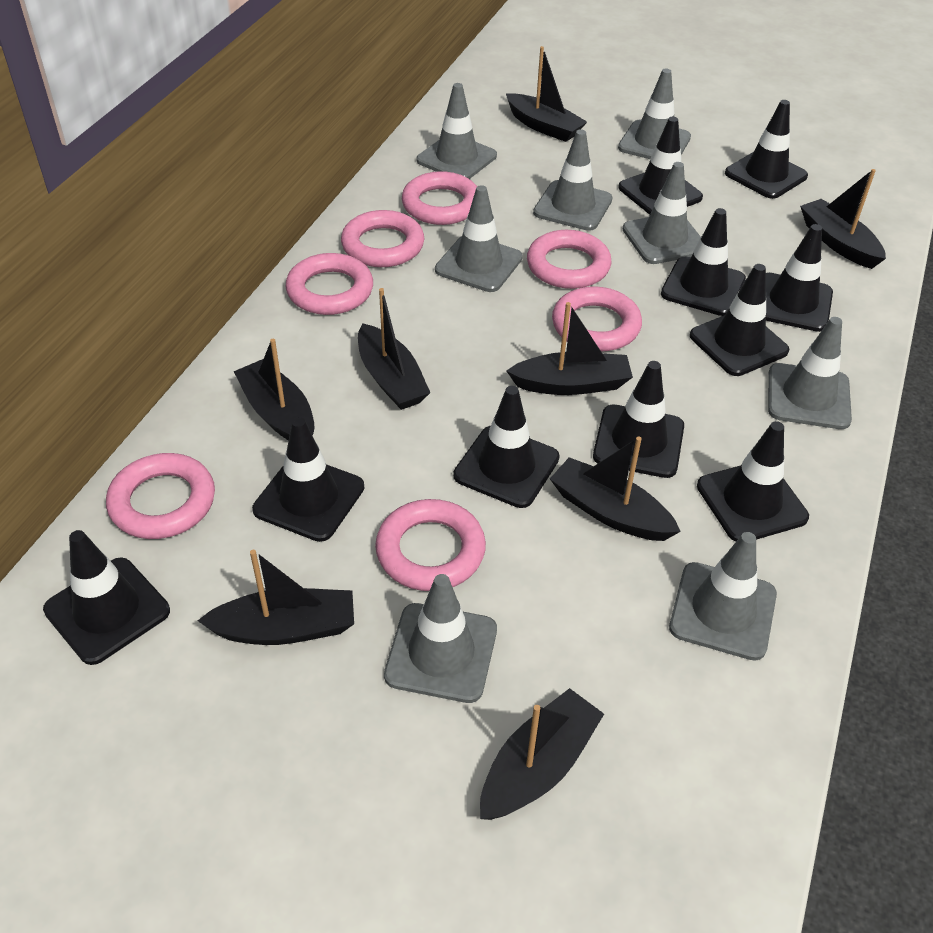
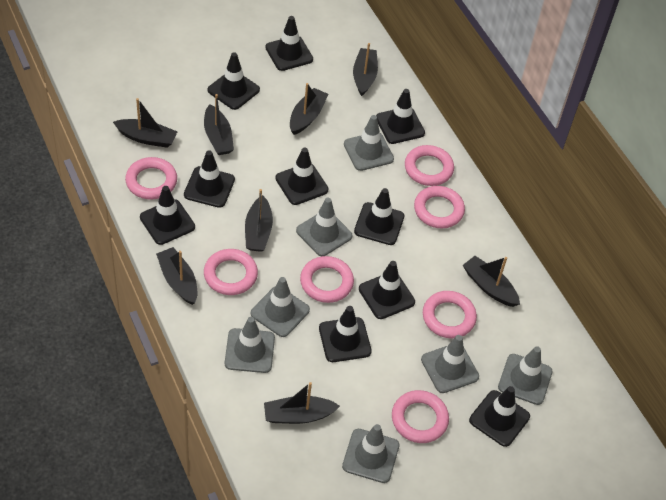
grey traffic cone: [384,574,497,703] [416,83,497,179] [435,185,523,292] [533,129,612,231] [618,69,691,159] [622,162,701,264] [669,532,777,661] [768,317,852,429] = 8 -> [225,317,275,373] [251,277,310,337] [296,198,353,256] [342,424,399,483] [344,115,394,171] [421,335,479,393] [498,346,553,405] = 7

